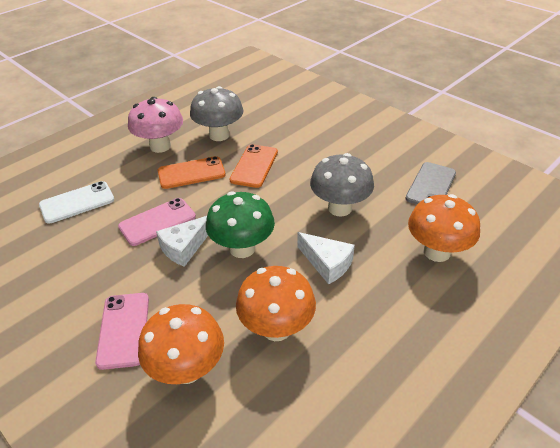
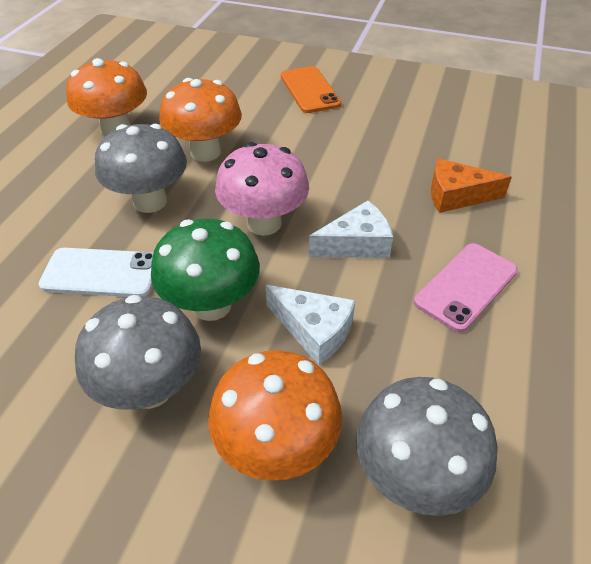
grey mushroom: [190,86,244,141] [310,153,374,217] = 2 -> [75,295,201,410] [95,124,187,213] [356,377,498,516] = 3
grey phone: [405,162,456,205] = 1 -> none = 0
orange cheese: none = 0 -> [431,158,512,213] = 1
orange phone: [158,156,226,189] [230,144,278,188] = 2 -> [281,66,341,113] = 1
pink phone: [95,293,149,370] [118,198,196,246] = 2 -> [414,243,518,332] = 1

